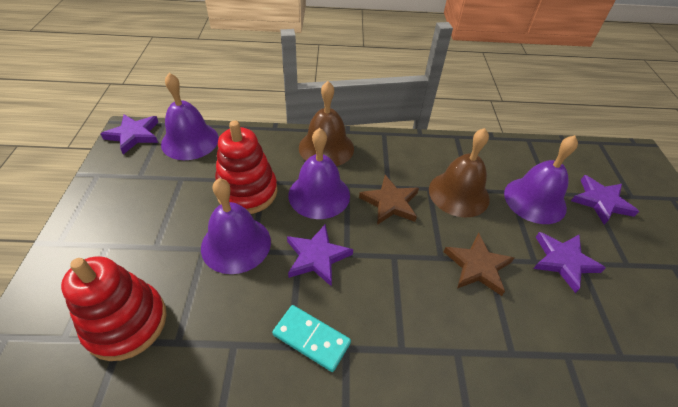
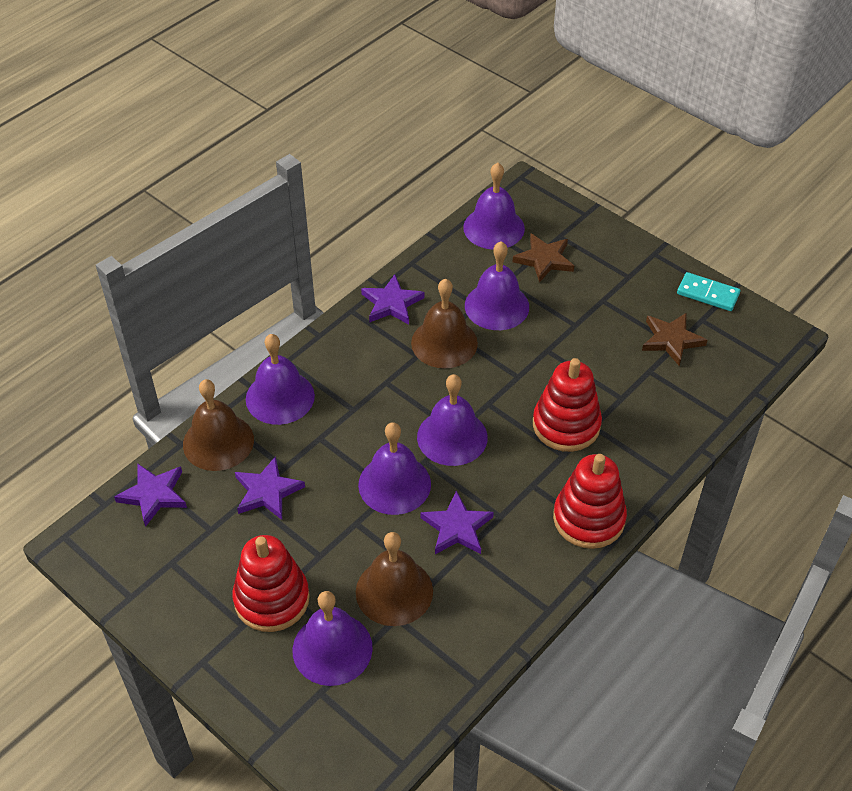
brown bell: [299,81,354,166] [429,128,490,218] = 2 -> [183,379,254,471] [356,532,433,626] [411,278,478,368] = 3
purple bell: [161,73,219,160] [201,178,271,274] [288,128,350,219] [504,135,578,224] = 4 -> [246,334,315,425] [293,591,373,686] [358,422,431,515] [417,374,488,466] [463,162,525,250] [465,241,529,330] = 6
red stacking toy: [61,256,167,361] [215,120,277,214] = 2 -> [232,535,310,632] [533,358,602,452] [553,454,627,549] = 3

